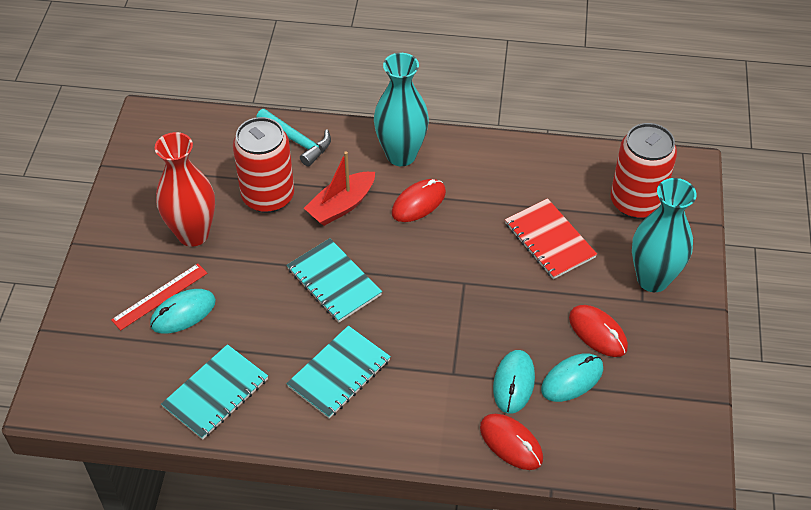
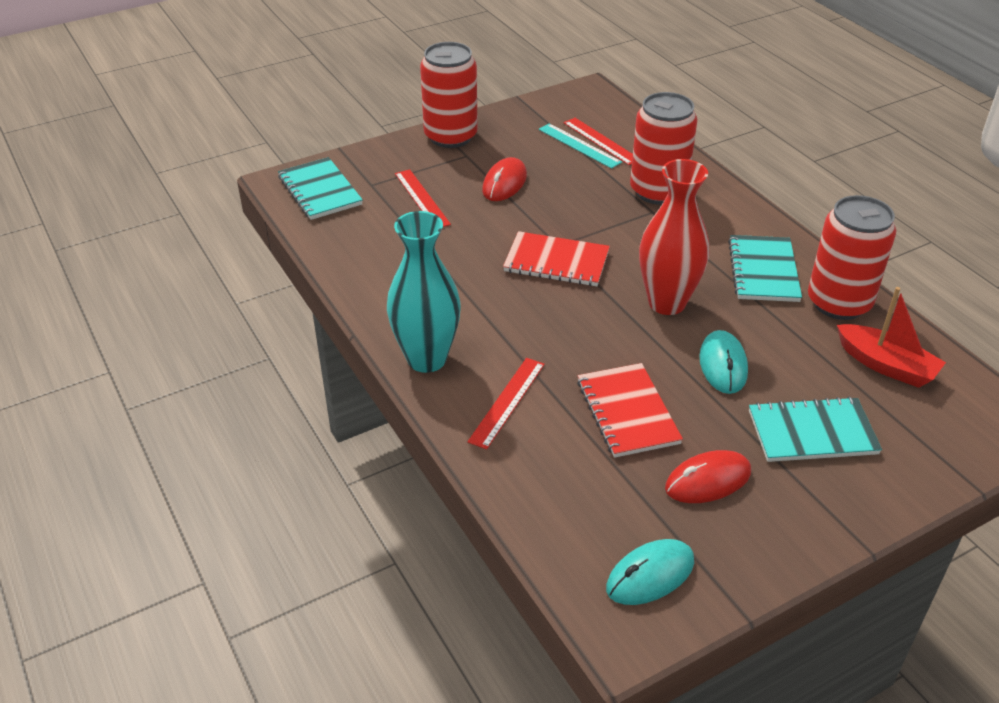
red can: [233,117,294,213] [610,123,677,219] = 2 -> [420,42,478,148] [630,92,698,205] [808,195,896,320] = 3
red mouse: [392,179,446,222] [480,414,543,470] [569,305,628,357] = 3 -> [482,157,527,201] [665,450,751,503] = 2
red notebook: [505,198,597,279] = 1 -> [503,231,610,286] [577,363,683,458] = 2
red ruler: [111,263,207,331] = 1 -> [395,169,451,227] [467,358,545,450] [564,118,633,165] = 3
turquoise hammer: [256,109,331,167] = 1 -> none = 0
turquoise mouse: [150,289,216,334] [493,350,535,414] [541,353,603,402] = 3 -> [606,539,694,605] [699,330,748,394] = 2
turquoise ruler: none = 0 -> [539,123,622,169] = 1
turquoise vase: [374,53,429,166] [632,178,697,292] = 2 -> [387,211,461,373] = 1

